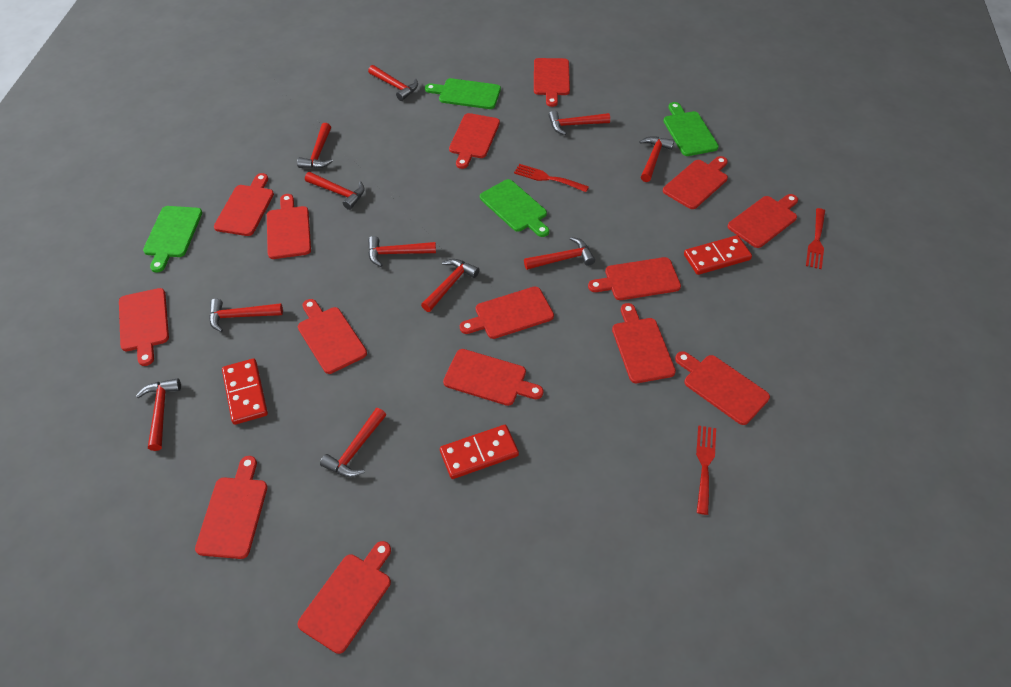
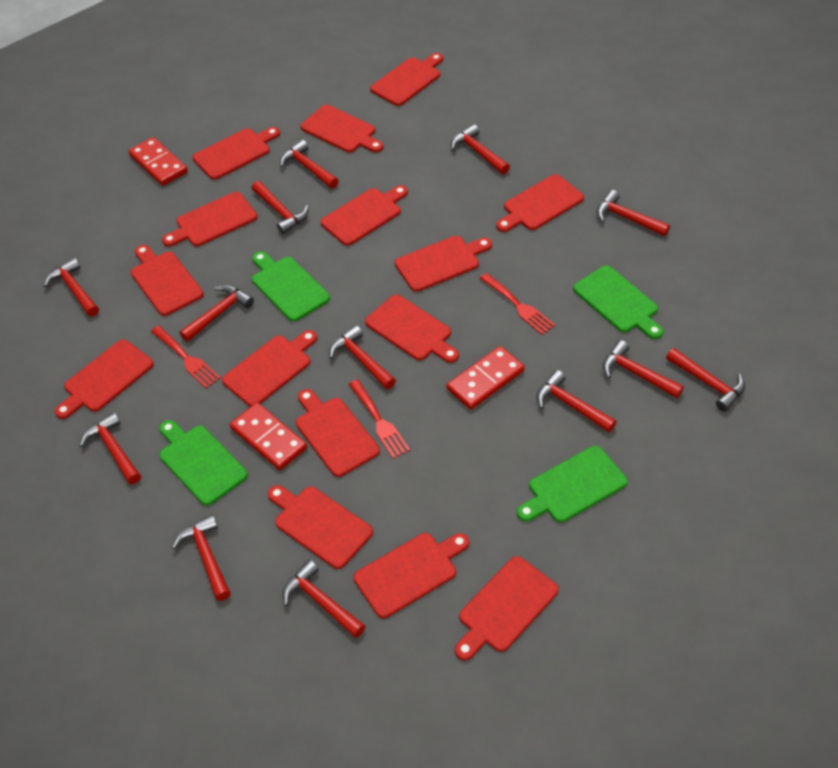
red hammer: [136,378,181,451] [209,299,283,332] [297,123,333,169] [305,172,365,210] [320,408,386,477] [368,65,418,101] [368,236,436,267] [421,259,480,312] [524,237,595,270] [549,110,610,135] [639,136,674,182] = 11 -> [44,257,99,317] [79,412,141,485] [172,515,231,601] [180,285,254,342] [251,181,308,234] [280,140,339,189] [282,560,365,638] [329,325,396,389] [451,124,510,174] [537,370,616,433] [597,190,670,236] [603,340,684,398] [666,348,745,412] = 13

